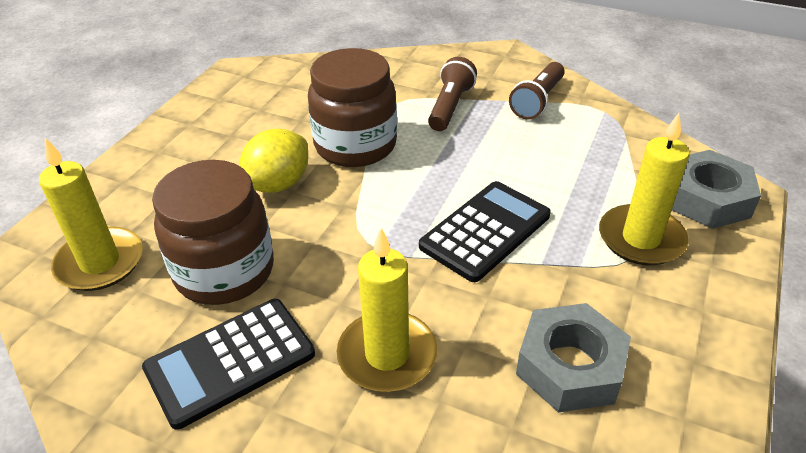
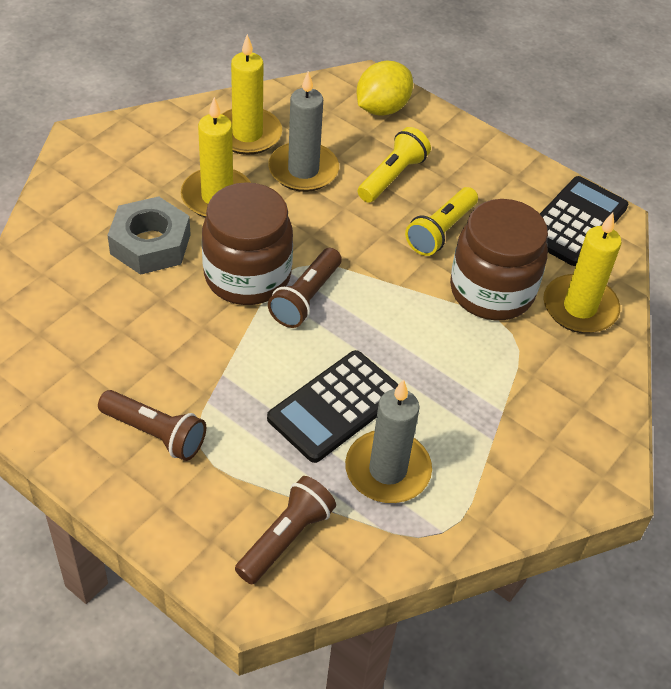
brown flashlight: [428,57,477,131] [509,62,565,119] = 2 -> [98,390,206,461] [235,476,336,585] [268,248,342,328] = 3
grey candle: none = 0 -> [268,71,339,192] [345,379,432,503] = 2
grey nut: [516,303,631,412] [672,150,761,229] = 2 -> [107,196,191,275] = 1
yellow flashlight: none = 0 -> [358,127,431,203] [405,187,478,256] = 2

